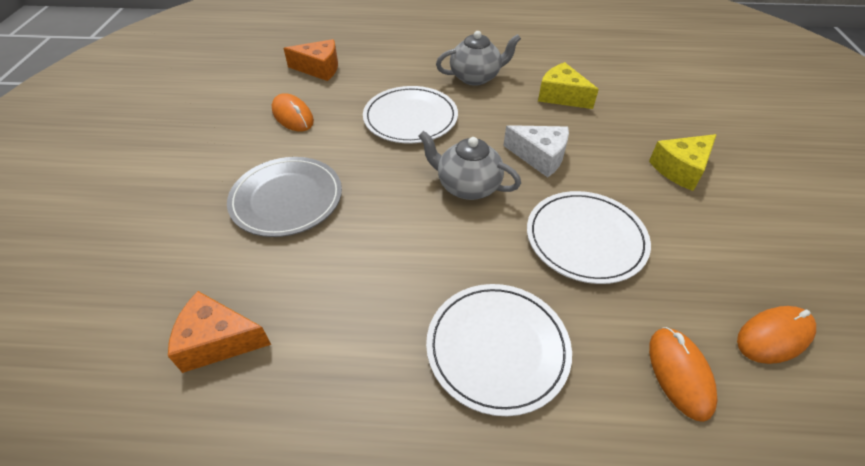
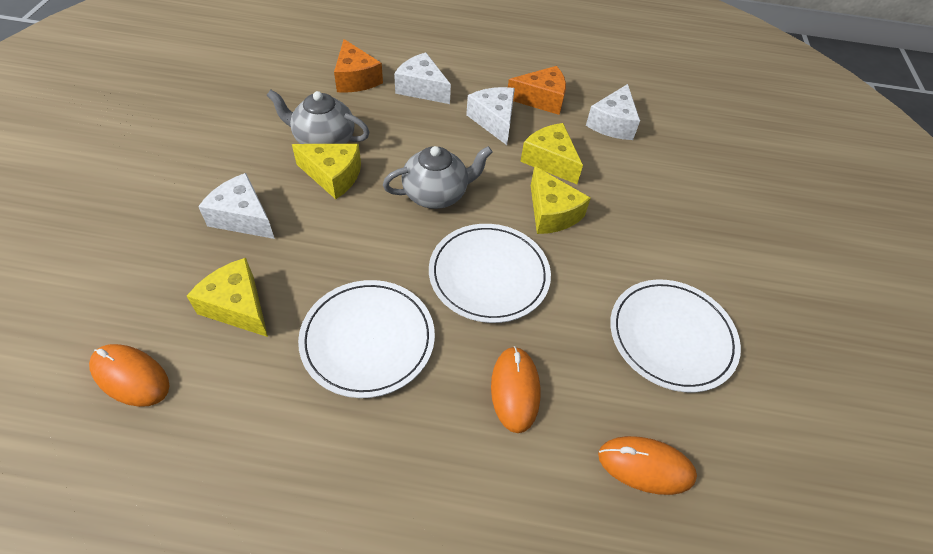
grey plate: [227,157,342,237] = 1 -> none = 0
white cheese: [503,125,569,178] = 1 -> [198,173,275,239] [394,53,451,104] [466,87,515,145] [586,84,640,140] = 4
yellow cheese: [538,62,599,109] [649,134,717,191] = 2 -> [187,258,268,337] [292,144,361,199] [520,123,583,184] [531,166,591,234] = 4

